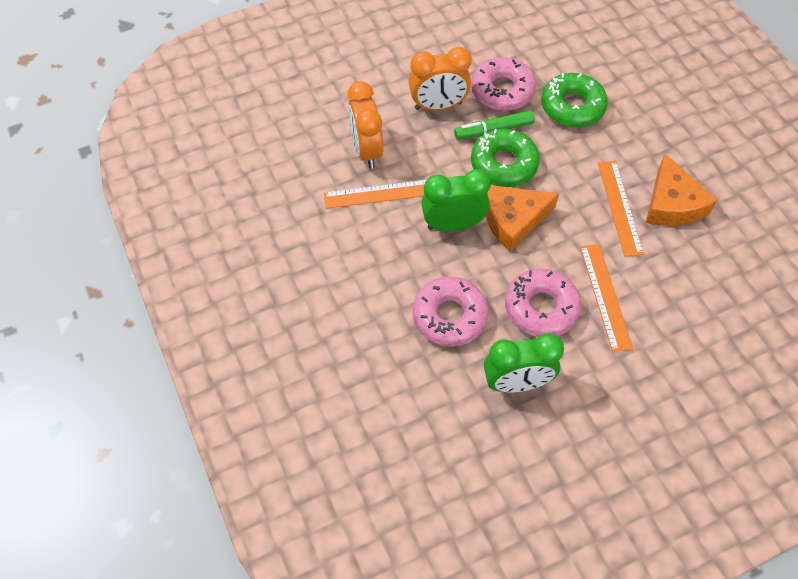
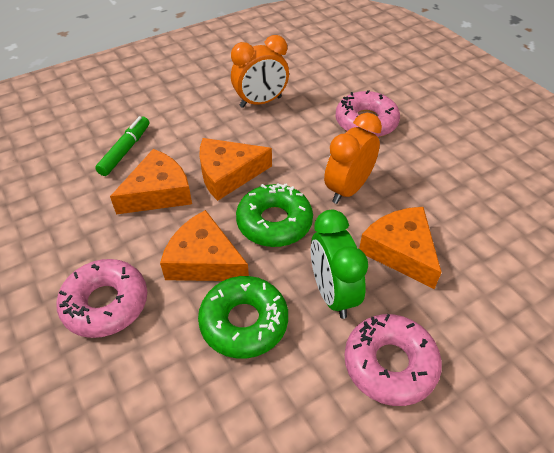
green clock: [421,169,491,232] [484,333,564,392] = 2 -> [311,210,368,319] = 1
orange cheese: [486,185,559,251] [646,154,717,226] = 2 -> [110,149,192,214] [160,210,249,281] [200,138,272,201] [359,207,442,289] = 4
orange ruler: [324,180,426,209] [580,244,633,352] [598,161,644,257] = 3 -> none = 0

